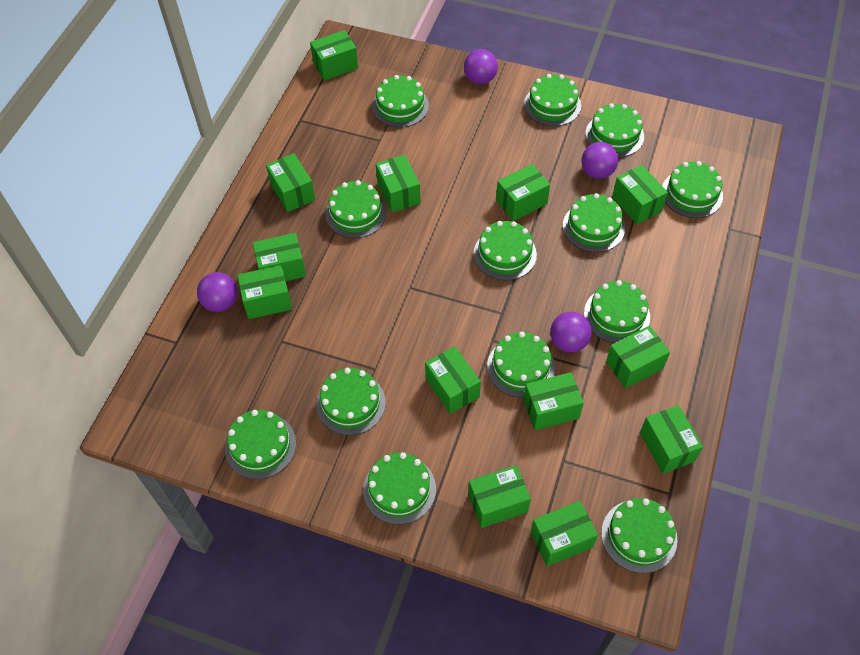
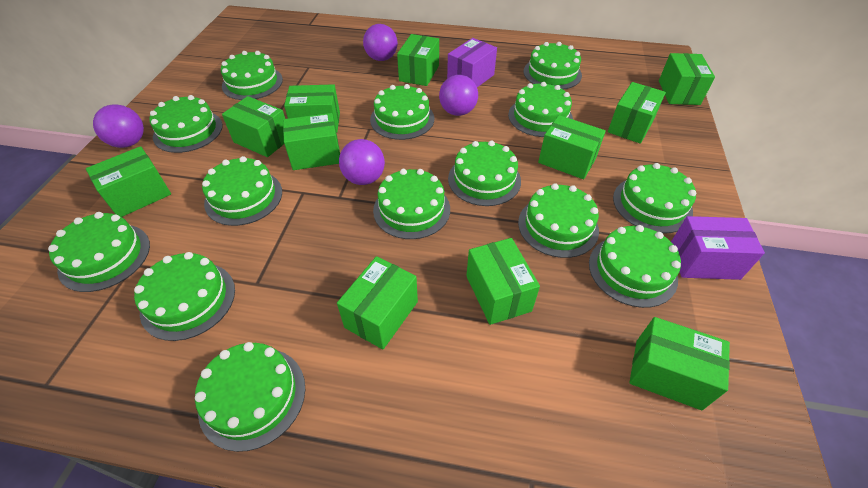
green box: [237,265,292,319] [253,233,306,281] [266,153,315,212] [310,30,358,81] [376,155,421,213] [425,346,481,414] [468,465,531,528] [496,164,550,221] [523,372,584,430] [531,501,598,566] [606,326,670,388] [612,165,668,225] [640,405,703,474] = 13 -> [86,146,171,217] [222,96,285,157] [283,113,340,170] [284,84,340,133] [337,256,418,349] [397,34,439,86] [466,238,540,325] [538,115,606,179] [608,82,666,144] [629,317,730,410] [659,53,715,105] = 11
green cake: [225,410,296,479] [316,368,386,435] [325,180,387,238] [363,452,436,525] [372,75,429,127] [474,221,537,280] [487,332,555,398] [524,74,581,126] [563,193,625,252] [584,280,650,343] [586,103,644,157] [601,498,677,573] [662,161,723,218] = 13 -> [48,212,150,292] [134,252,235,341] [149,95,223,153] [195,342,305,452] [202,156,282,226] [221,51,283,100] [370,84,434,140] [373,169,450,239] [448,140,521,206] [508,82,573,137] [518,183,599,258] [523,42,582,89] [589,225,681,308] [613,163,696,233] = 14
purple box: none = 0 -> [447,38,497,87] [671,216,765,280] = 2

